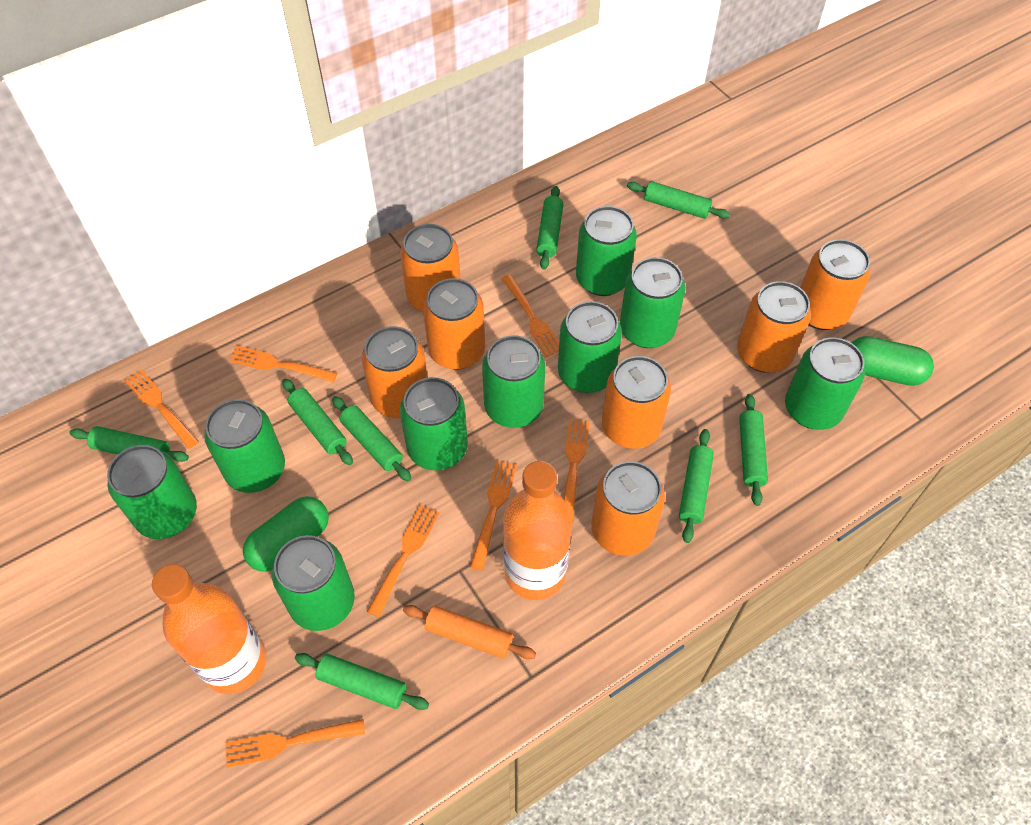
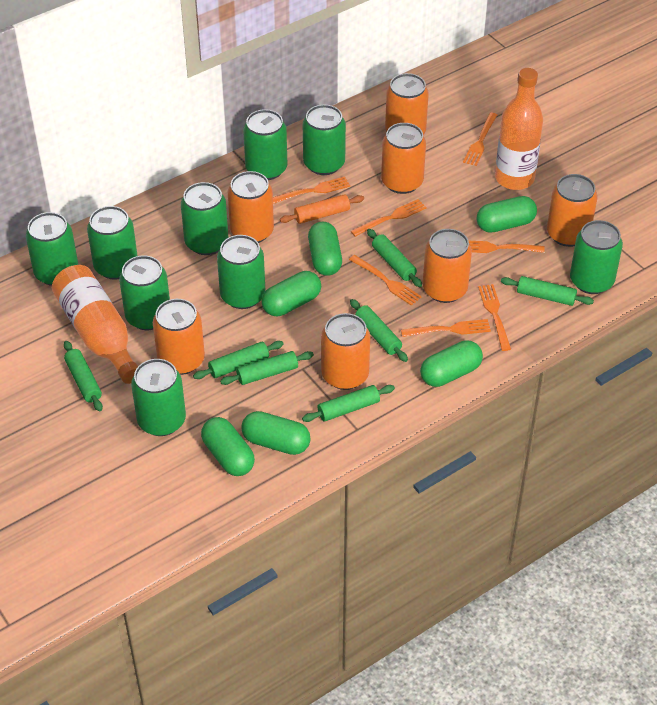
green capsule: [243,496,329,572] [852,336,934,386] = 2 -> [201,417,255,476] [241,411,311,455] [262,271,321,316] [308,222,342,276] [420,340,483,387] [477,196,537,233] = 6
green rolling pin: [69,426,189,462] [282,379,353,465] [295,653,429,710] [332,396,412,481] [536,186,563,269] [627,181,730,219] [679,429,714,543] [739,394,768,506] = 8 -> [64,341,103,412] [193,341,284,379] [220,351,314,385] [302,385,395,422] [350,299,408,362] [367,229,422,287] [501,276,594,306] = 7

